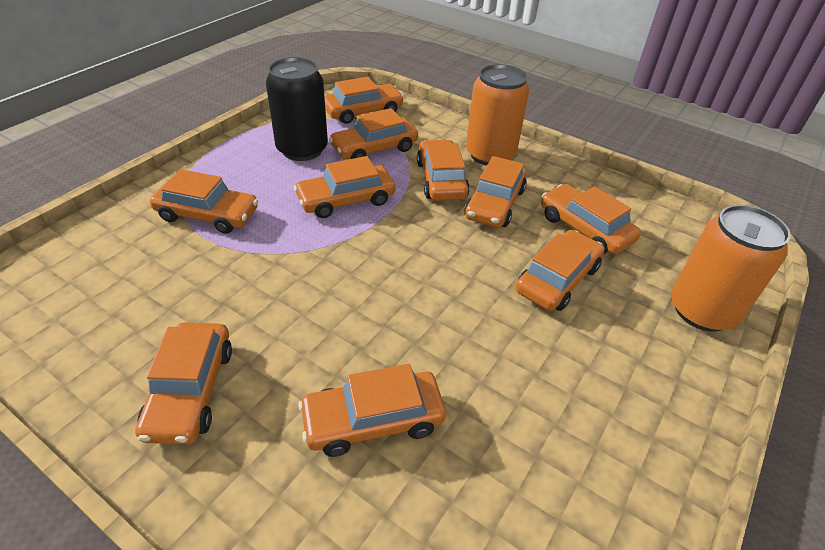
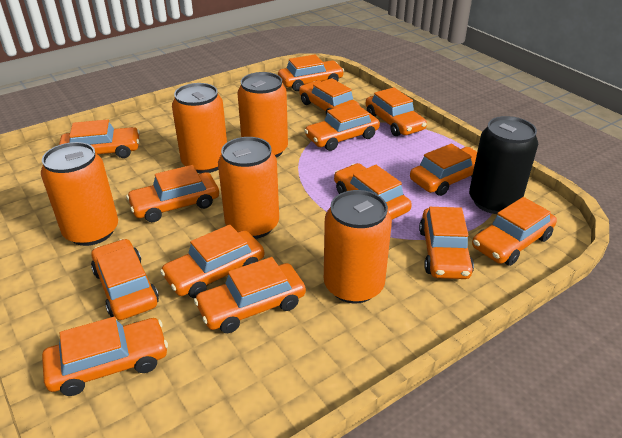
orange can: [466,64,529,166] [671,205,791,332] = 2 -> [41,142,118,246] [172,83,227,173] [218,137,279,239] [237,72,288,158] [324,190,392,304] = 5
orange car: [135,322,232,444] [150,169,258,234] [294,156,395,218] [298,364,446,457] [324,77,404,124] [329,108,418,159] [417,140,470,201] [464,156,527,228] [516,230,605,311] [541,184,641,254] = 10 -> [42,317,168,396] [59,120,140,158] [91,239,159,320] [126,165,219,222] [160,225,264,298] [194,257,306,333] [278,55,344,91] [299,78,360,115] [304,103,380,151] [334,163,412,219] [366,87,427,136] [410,144,477,196] [419,207,474,279] [472,197,557,266] = 14

